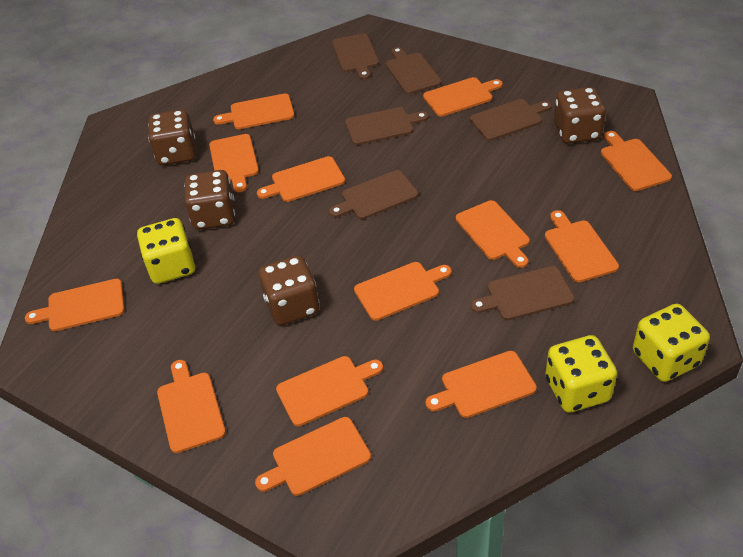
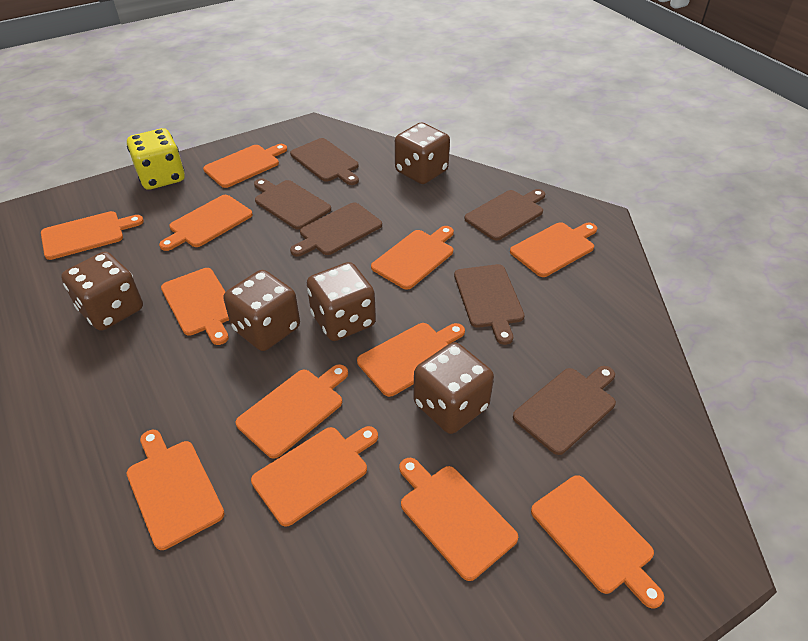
brown dice: [148,109,196,165] [184,170,235,230] [259,255,319,325] [554,87,606,144] = 4 -> [61,252,143,331] [224,270,300,351] [307,262,376,341] [395,123,450,184] [413,342,494,434] = 5
orange cutting board: [25,279,125,331] [157,360,226,453] [209,134,259,192] [213,93,295,129] [255,417,371,496] [257,156,345,202] [276,356,383,426] [354,262,452,321] [423,77,503,117] [426,351,537,418] [456,200,530,268] [545,210,619,282] [601,131,672,191] = 13 -> [41,211,144,260] [127,430,225,550] [159,195,253,251] [161,268,229,345] [203,144,287,188] [236,364,348,459] [251,426,378,527] [357,323,465,397] [371,226,454,290] [399,458,518,581] [510,222,597,277] [531,475,664,608] = 12
yellow dice: [137,218,195,284] [545,335,617,412] [633,304,710,382] = 3 -> [127,128,185,190] = 1

